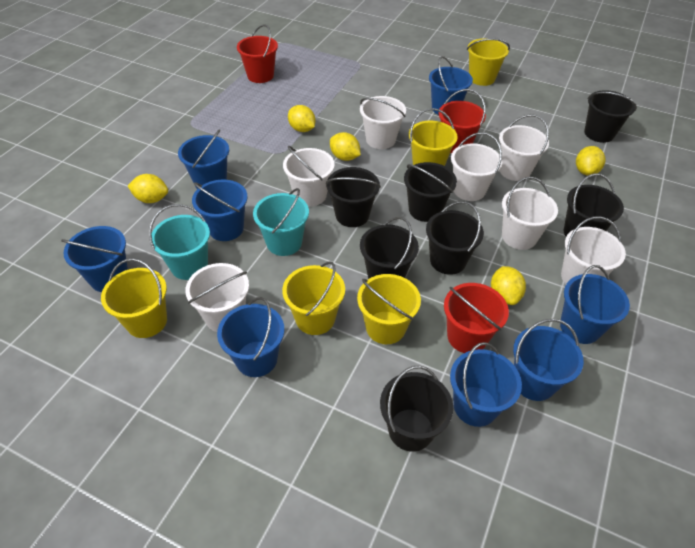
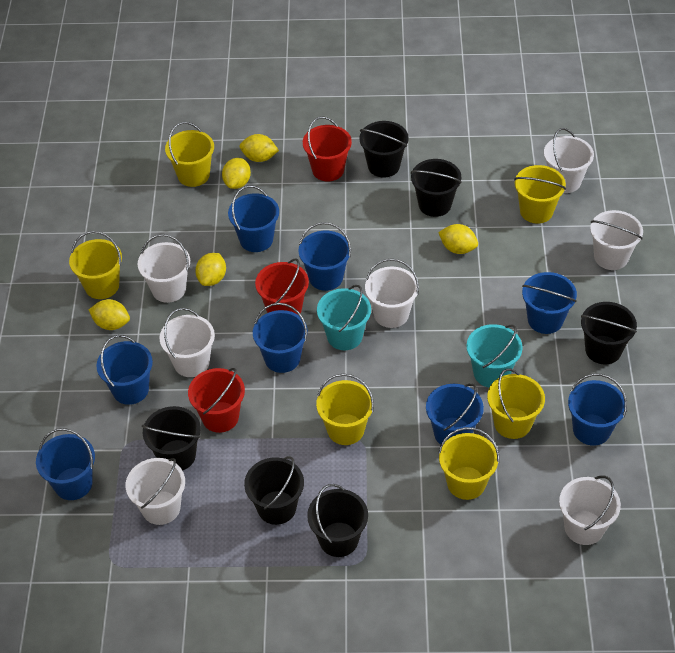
black bucket: [326,167,381,227] [360,217,419,279] [380,366,453,452] [404,162,457,222] [426,201,484,275] [564,173,624,236] [584,90,637,143] = 7 -> [142,406,201,471] [244,456,304,525] [307,484,368,557] [359,121,409,178] [411,159,462,217] [581,302,637,365] = 6
yellow bucket: [101,258,167,338] [282,261,345,335] [357,274,421,344] [409,108,458,166] [467,38,510,86] = 5 -> [69,231,122,299] [165,122,214,187] [316,374,374,445] [438,427,499,500] [487,369,545,439] [514,165,566,224] = 6

